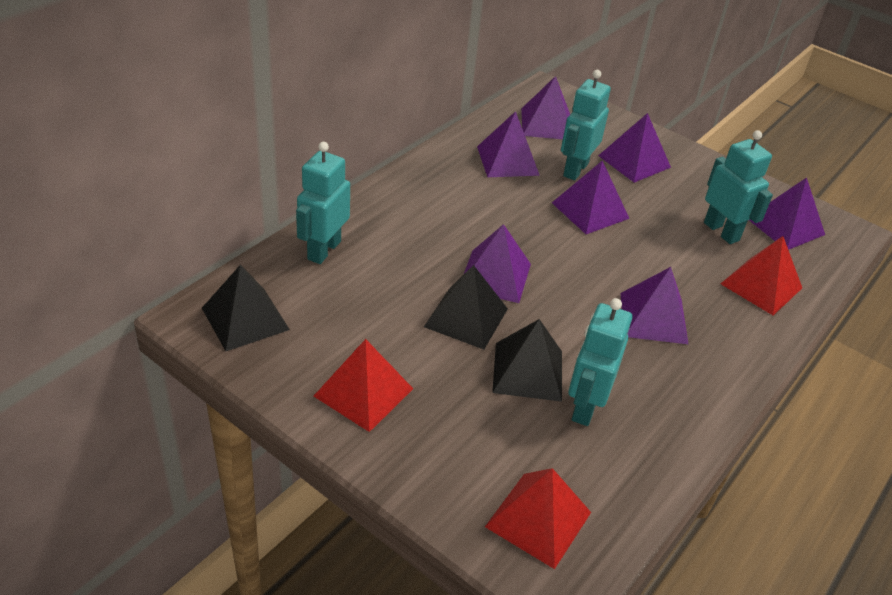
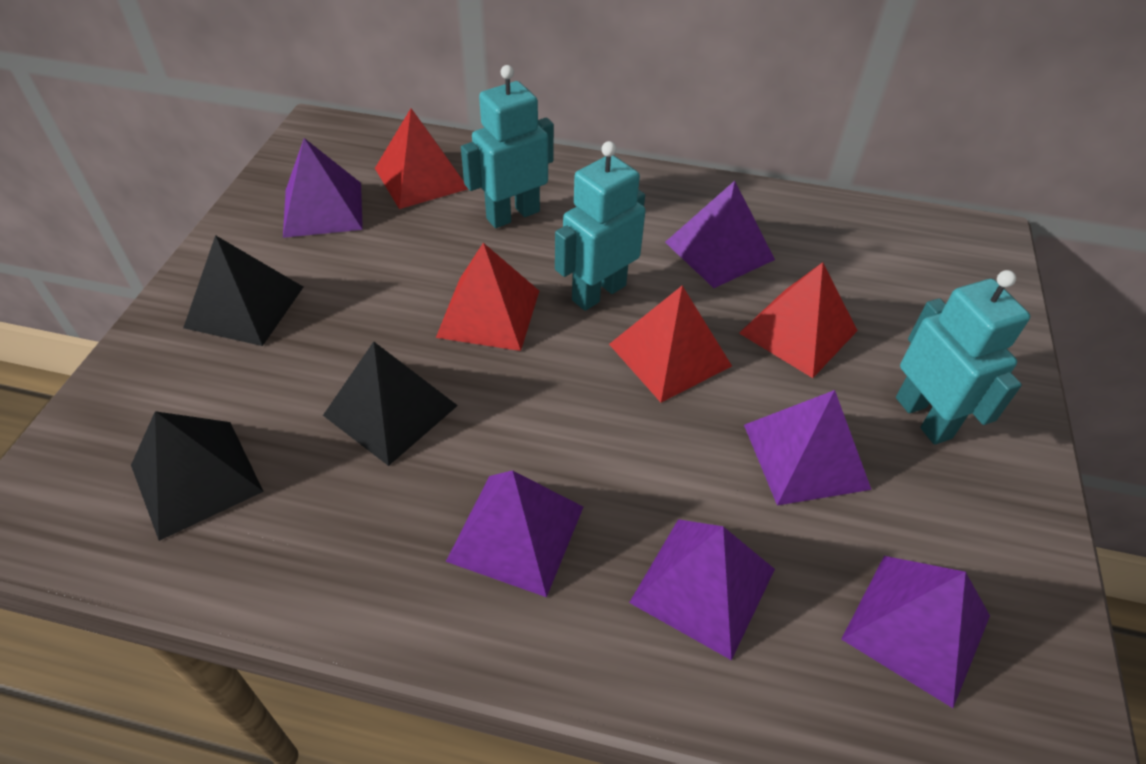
purple pyramid: [463,224,531,303] [477,111,540,177] [521,76,570,139] [552,161,630,234] [598,113,671,182] [620,267,688,344] [749,178,825,250] = 7 -> [283,138,363,238] [446,470,583,597] [629,519,775,660] [665,181,775,288] [744,390,872,505] [841,556,990,708] = 6
red pyramid: [314,339,413,432] [485,468,591,569] [721,236,802,315] = 3 -> [375,108,468,209] [436,243,539,351] [609,286,732,403] [739,262,858,378] = 4
turquoise robot: [296,142,350,264] [561,70,611,180] [568,298,632,426] [704,130,773,244] = 4 -> [461,65,554,228] [555,141,646,311] [896,270,1030,445] = 3

